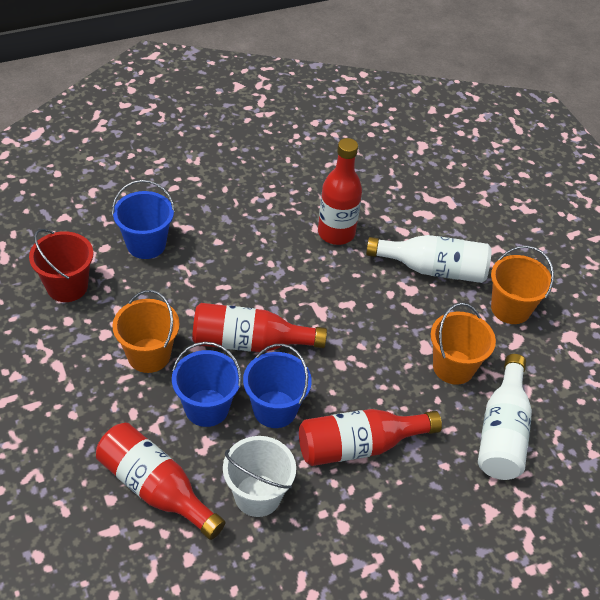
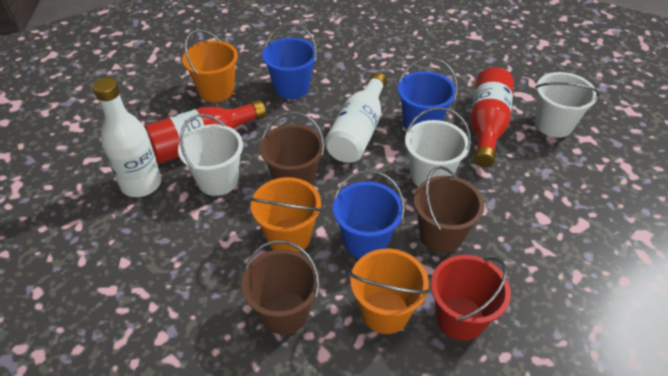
brown bucket: none = 0 -> [241,240,320,335] [260,112,324,186] [414,166,485,253] = 3
red bottle: [96,423,225,540] [192,303,327,352] [299,409,442,466] [318,138,362,245] = 4 -> [144,100,266,164] [470,67,514,167] = 2
white bucket: [223,436,296,517] = 1 -> [178,114,243,196] [405,107,471,186] [535,72,600,138] = 3

